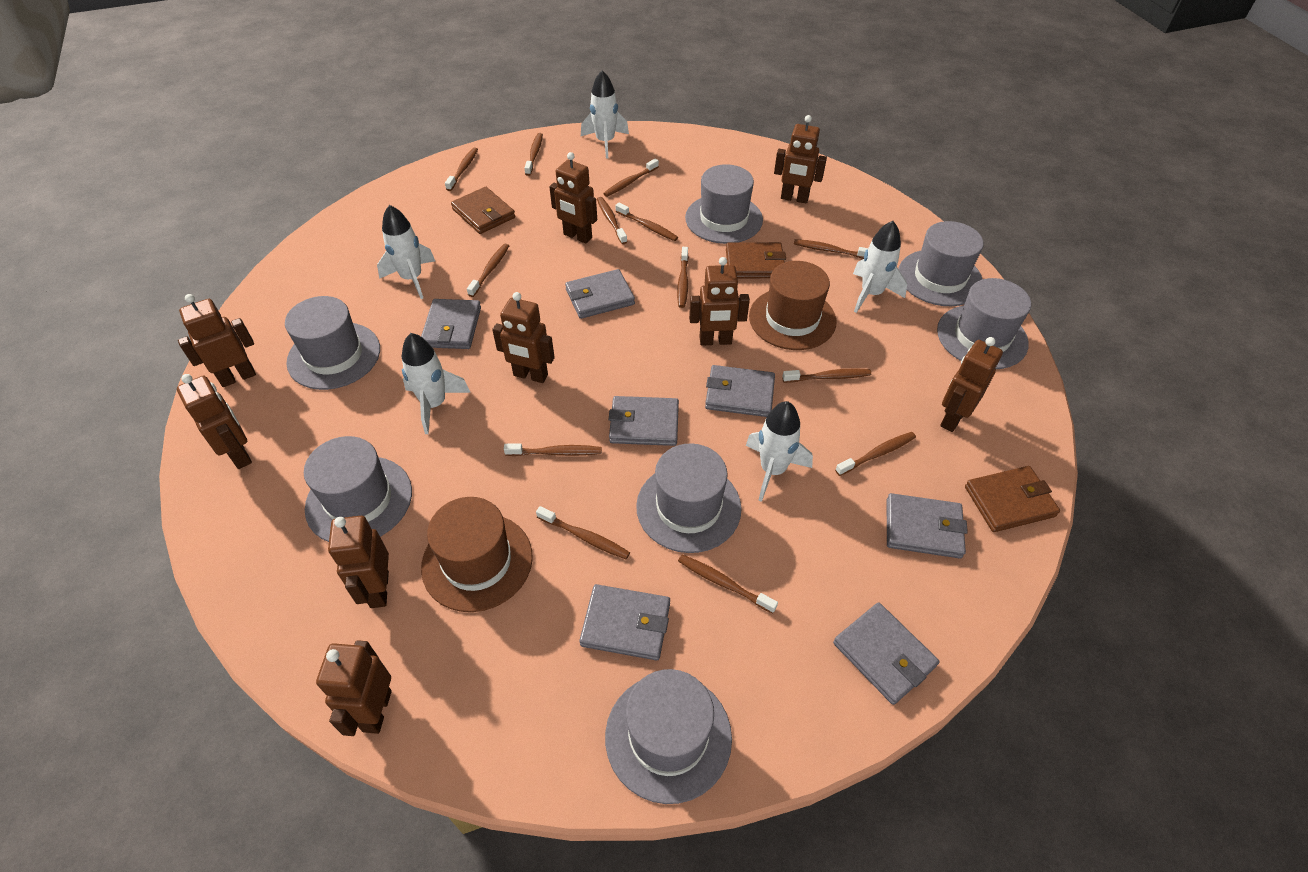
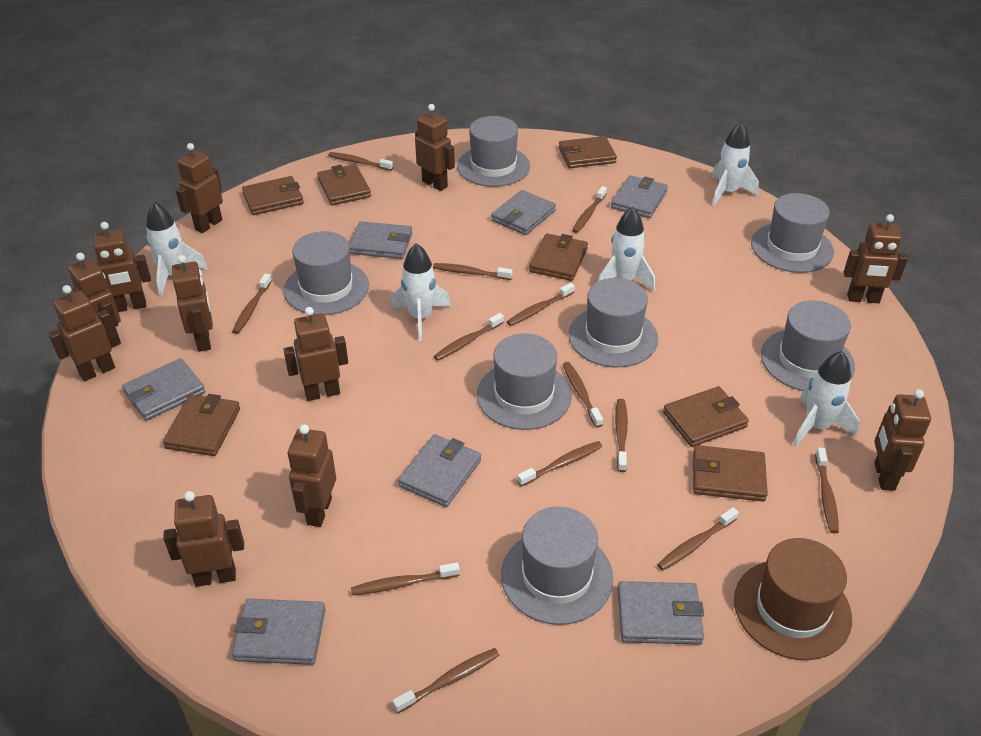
brown hat: [421,497,533,612] [749,261,837,350] = 2 -> [734,538,852,660] = 1
brown robot: [177,374,252,469] [178,294,256,387] [316,640,392,736] [328,516,389,608] [492,292,555,383] [549,152,597,243] [689,257,750,346] [774,115,827,204] [940,337,1003,432] = 9 -> [48,285,117,381] [68,253,121,348] [94,222,151,312] [163,491,244,587] [172,255,213,352] [176,143,223,233] [283,307,348,401] [288,425,336,527] [415,104,455,191] [844,214,908,303] [874,389,931,491] = 11
brown wallet: [451,187,515,234] [726,242,786,278] [965,466,1060,532] = 3 -> [163,394,240,456] [242,176,304,215] [317,164,371,205] [529,233,588,281] [559,136,617,168] [663,386,749,447] [693,445,768,502] = 7

